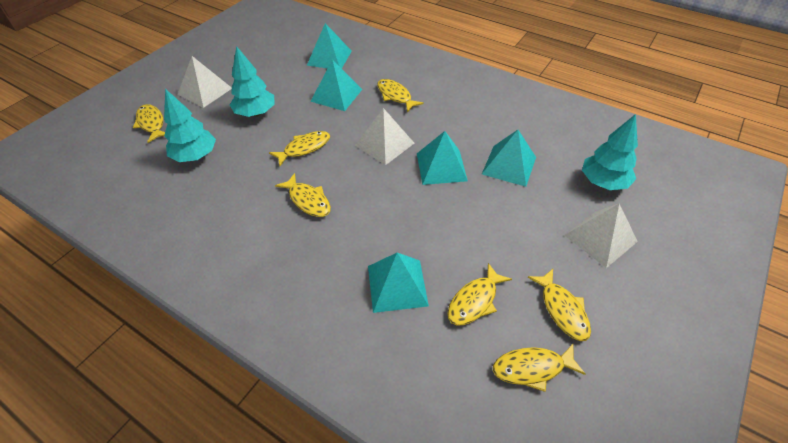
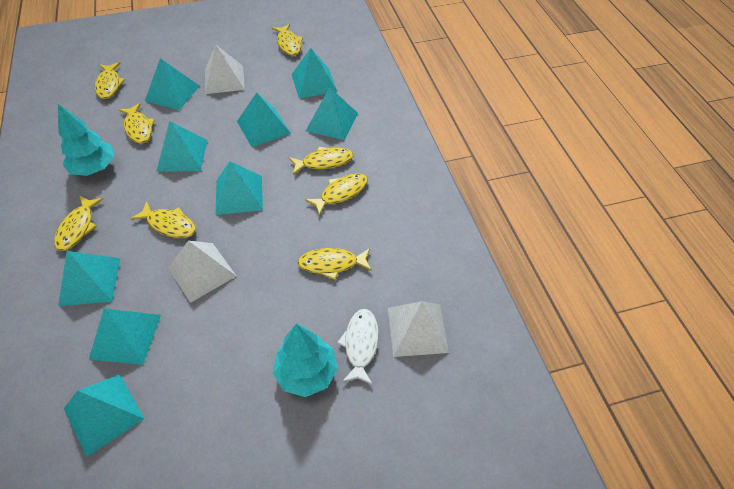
turquoise pyramid: [307,23,352,69] [310,60,362,111] [368,253,429,313] [417,131,468,185] [482,130,536,187] = 5 -> [58,251,121,306] [64,374,144,457] [89,309,161,365] [145,58,199,110] [156,121,207,172] [215,161,263,215] [237,93,291,147] [291,48,338,99] [306,87,358,140] = 9
turquoise tree: [164,89,216,162] [230,46,275,117] [582,114,638,190] = 3 -> [58,104,114,176] [273,324,338,397] = 2
white fish: none = 0 -> [337,309,379,385] = 1
yellow fish: [133,104,165,143] [269,131,330,166] [275,173,331,217] [377,79,424,112] [448,263,512,326] [493,344,586,392] [527,269,591,341] = 7 -> [54,196,103,251] [95,62,126,99] [119,103,155,144] [130,201,196,238] [272,24,303,56] [289,147,354,175] [297,248,372,280] [305,173,368,216] = 8

